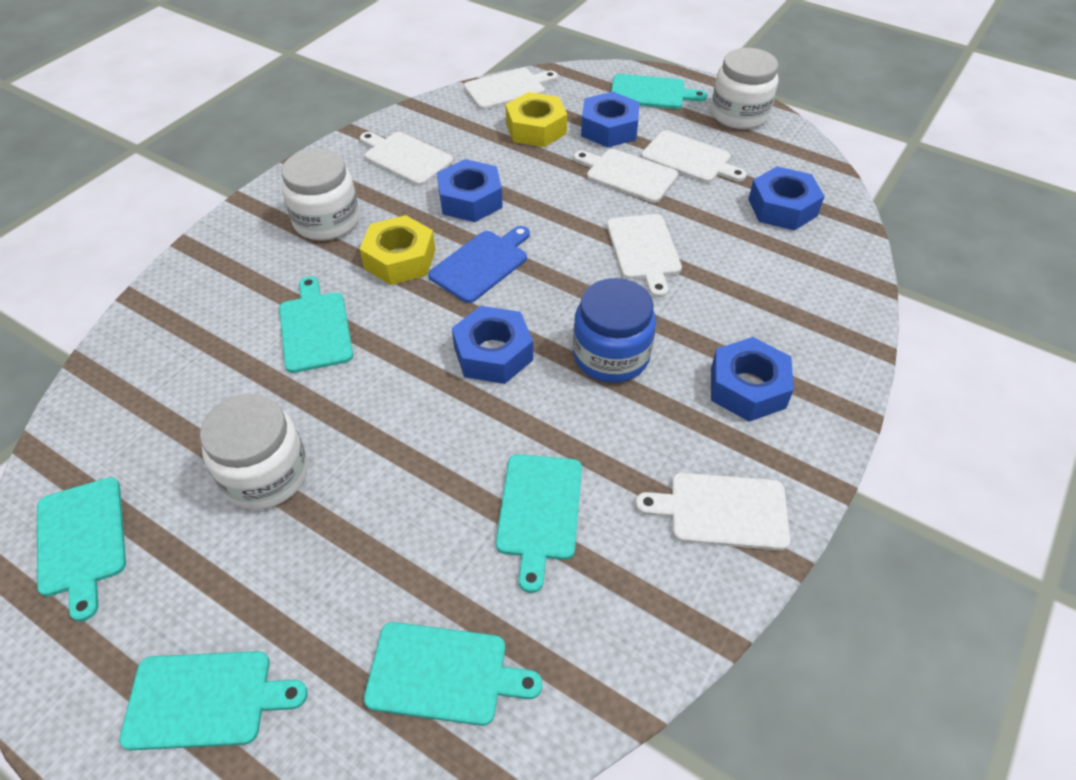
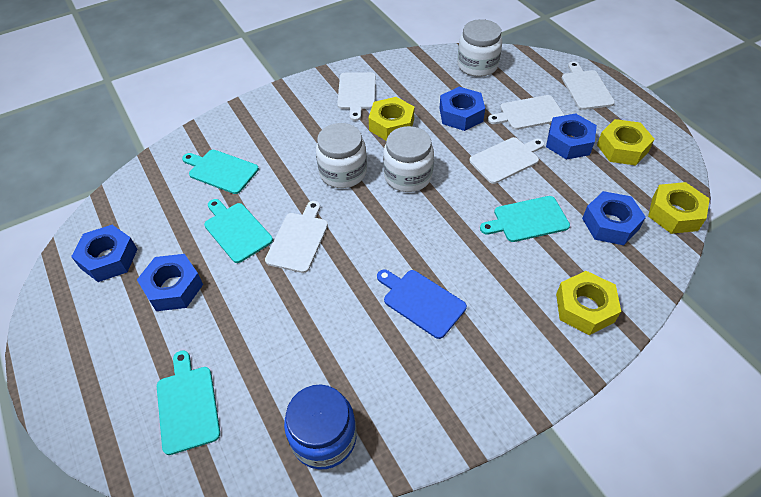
turquoise cutting board: [37,477,126,622] [119,651,308,750] [279,276,353,373] [364,622,542,726] [496,454,582,593] [611,74,707,109] = 6 -> [157,350,220,455] [182,150,259,194] [204,199,273,263] [480,196,570,242] = 4
white cutting board: [360,132,453,186] [464,68,558,110] [574,149,678,203] [607,214,682,298] [635,473,790,550] [641,130,747,183] = 6 -> [265,201,328,273] [337,72,376,121] [469,137,545,184] [488,95,564,130] [562,61,615,110] = 5
yellow nut: [360,215,435,285] [505,92,567,147] = 2 -> [368,97,415,140] [556,271,621,335] [597,119,655,165] [648,182,710,234] = 4

